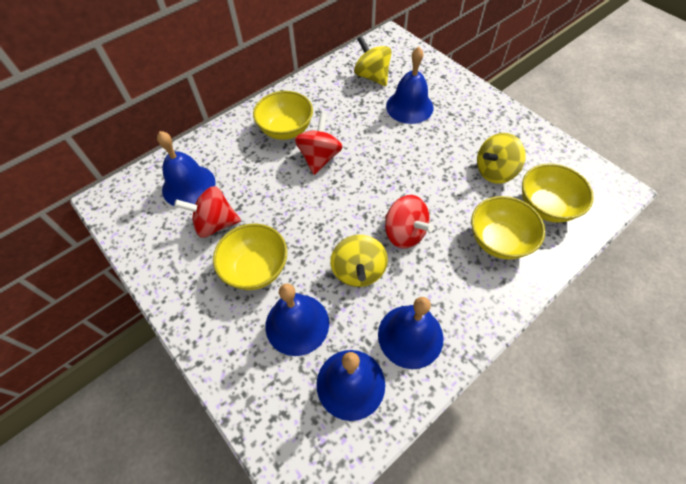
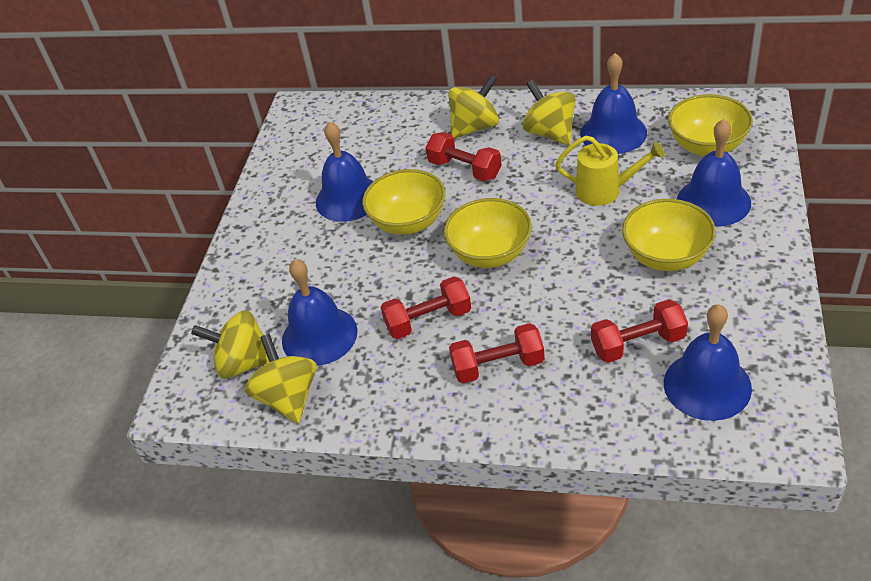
red dumbbell: none = 0 -> [381,276,471,339] [426,132,501,181] [449,323,545,383] [591,300,688,363] = 4
red spinning top: [174,186,241,238] [295,113,343,175] [385,195,434,249] = 3 -> none = 0
yellow spinning top: [330,235,388,287] [354,36,392,86] [477,133,526,184] = 3 -> [191,310,269,379] [245,334,317,424] [448,75,499,139] [522,80,576,145] = 4
yellow watering can: none = 0 -> [555,136,665,206] = 1

